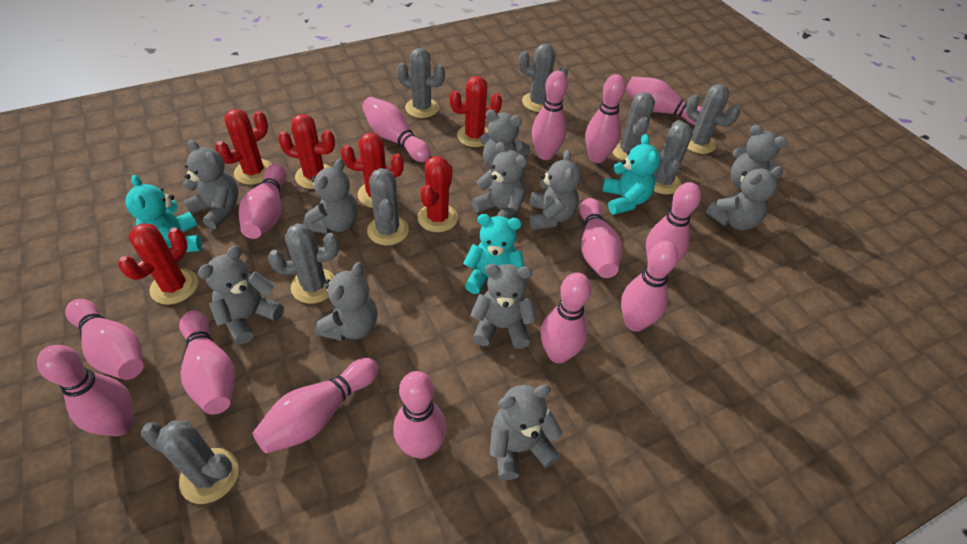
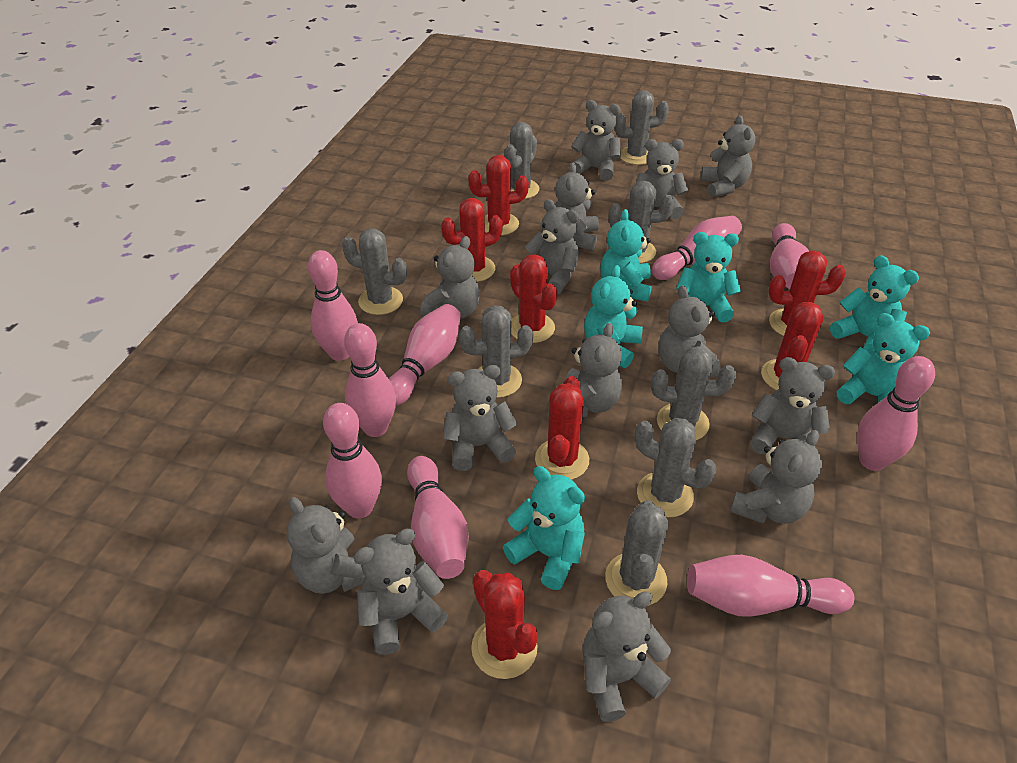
grey teddy bear: [183,140,238,229] [198,245,284,344] [303,159,358,234] [315,262,377,341] [470,264,537,349] [472,142,527,220] [480,110,530,169] [490,385,563,480] [529,150,581,230] [706,166,783,230] [730,125,787,189] = 11 -> [287,497,365,594] [354,529,448,655] [420,236,480,319] [443,365,517,471] [525,199,579,295] [555,162,599,250] [565,323,622,417] [571,100,621,181] [582,591,671,722] [636,139,688,219] [659,285,720,377] [701,115,755,197] [730,430,822,524] [750,357,835,454] = 14
pink bowling pin: [37,345,134,436] [65,299,144,380] [179,310,235,415] [239,164,287,239] [252,358,379,454] [362,97,431,162] [393,371,447,459] [532,71,568,160] [540,273,591,363] [580,198,622,278] [585,74,626,163] [621,241,679,332] [625,76,702,125] [646,182,701,263] = 14 -> [308,250,358,361] [323,403,382,519] [344,323,396,437] [389,304,461,406] [407,456,469,579] [652,216,742,280] [687,555,854,617] [770,223,809,289] [857,356,935,471] = 9
red cactus: [118,223,198,305] [215,109,272,185] [278,114,335,189] [341,132,404,208] [418,156,458,232] [450,76,502,147] = 6 -> [441,198,503,282] [468,155,529,235] [471,570,538,679] [510,254,558,343] [535,376,589,480] [761,302,824,391] [768,251,846,336] = 7
turquoise teddy bear: [125,175,202,252] [463,214,524,294] [602,134,660,215] = 3 -> [503,466,585,590] [584,265,643,368] [600,209,652,302] [676,232,741,323] [830,255,919,351] [837,313,930,404] = 6

